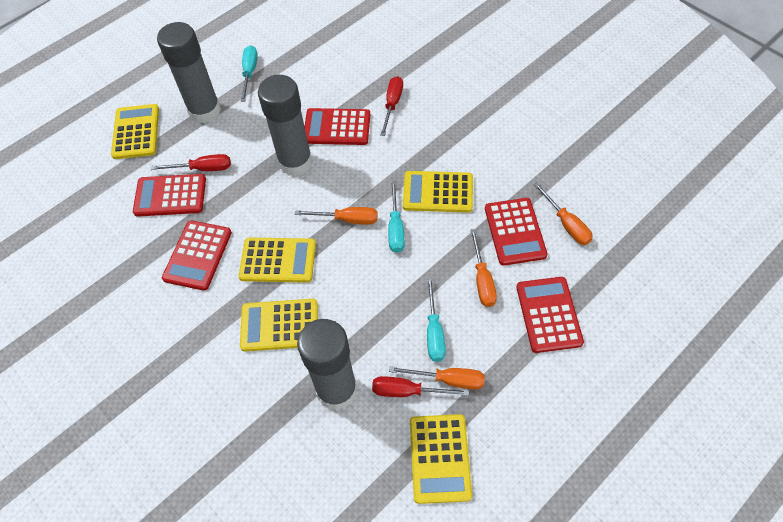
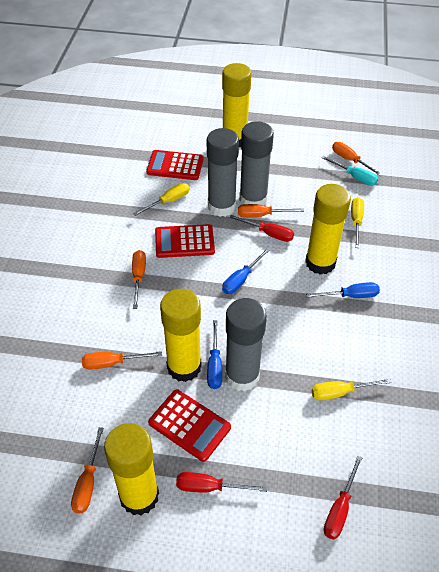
blue screwdriver: none = 0 -> [207,320,222,389] [222,248,270,294] [306,282,380,298] = 3
orange screwdriver: [294,207,378,225] [389,366,485,390] [470,229,497,307] [533,182,593,245] = 4 -> [71,427,104,514] [82,351,162,370] [132,250,146,309] [238,204,304,218] [332,142,383,176] = 5
red calculator: [133,174,206,217] [162,220,232,291] [304,108,370,145] [485,198,548,266] [516,277,584,353] = 5 -> [146,150,204,180] [148,389,231,462] [155,224,215,258] = 3
turquoise screwdriver: [241,45,258,102] [388,181,405,253] [427,277,446,362] = 3 -> [321,156,378,186] = 1
yellow calculator: [111,104,159,159] [239,238,316,283] [240,299,318,352] [403,171,473,213] [410,414,472,504] = 5 -> none = 0
yellow glue stick: none = 0 -> [104,423,159,516] [160,289,201,382] [222,63,252,147] [305,184,351,275] = 4
yellow screwdriver: none = 0 -> [133,183,190,216] [312,378,392,400] [351,197,364,248] = 3

